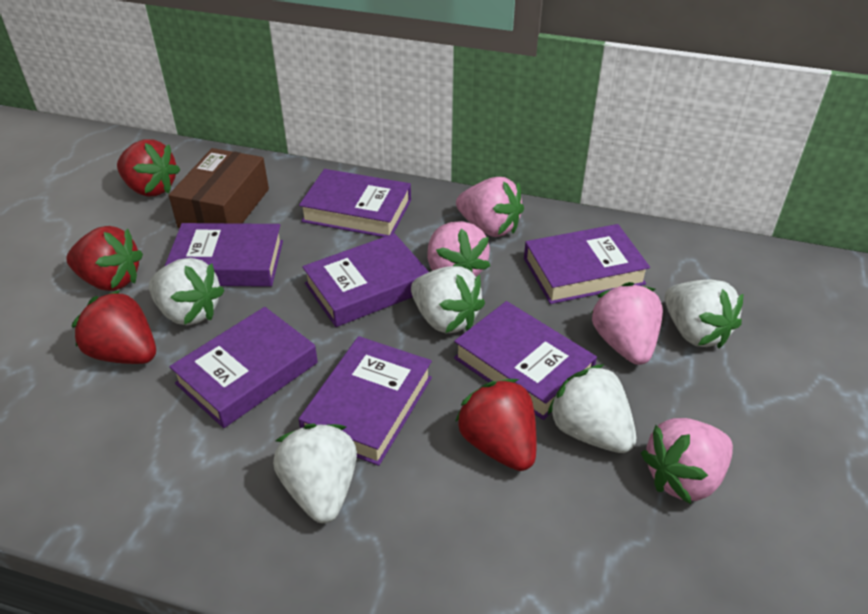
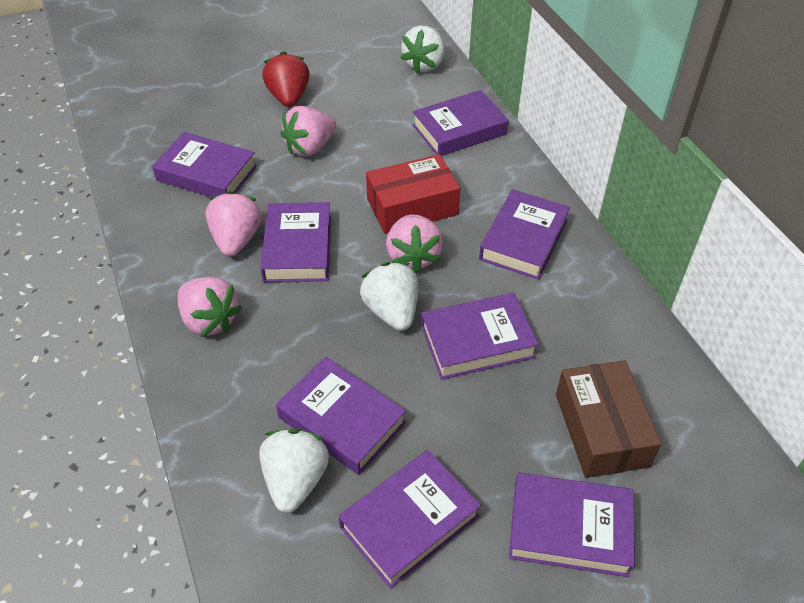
purple book: [164,223,283,287] [169,307,318,428] [298,336,432,466] [299,169,411,237] [302,233,429,327] [454,301,597,420] [524,224,650,304] = 7 -> [152,132,257,197] [260,202,331,282] [276,357,406,475] [338,450,481,589] [413,90,509,156] [421,293,539,380] [479,189,570,280] [509,473,635,577] = 8
red box: none = 0 -> [366,154,460,234] = 1
red strawberry: [66,226,143,291] [72,290,156,364] [117,139,181,197] [455,379,537,471] = 4 -> [262,51,309,107] = 1
white strawberry: [149,258,225,326] [273,423,357,523] [411,266,485,333] [547,364,636,453] [665,280,743,348] = 5 -> [259,429,329,513] [360,262,418,331] [400,26,445,73] = 3

